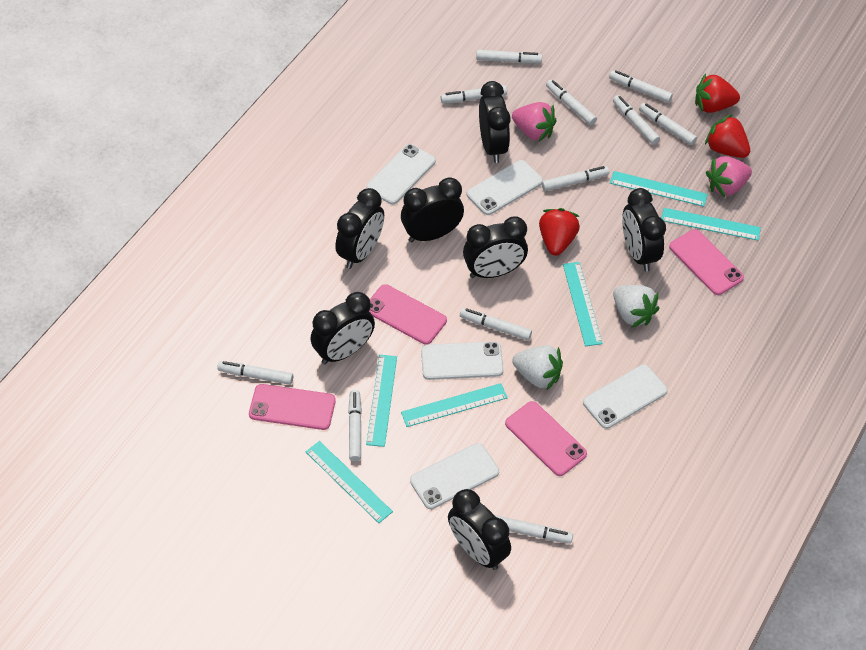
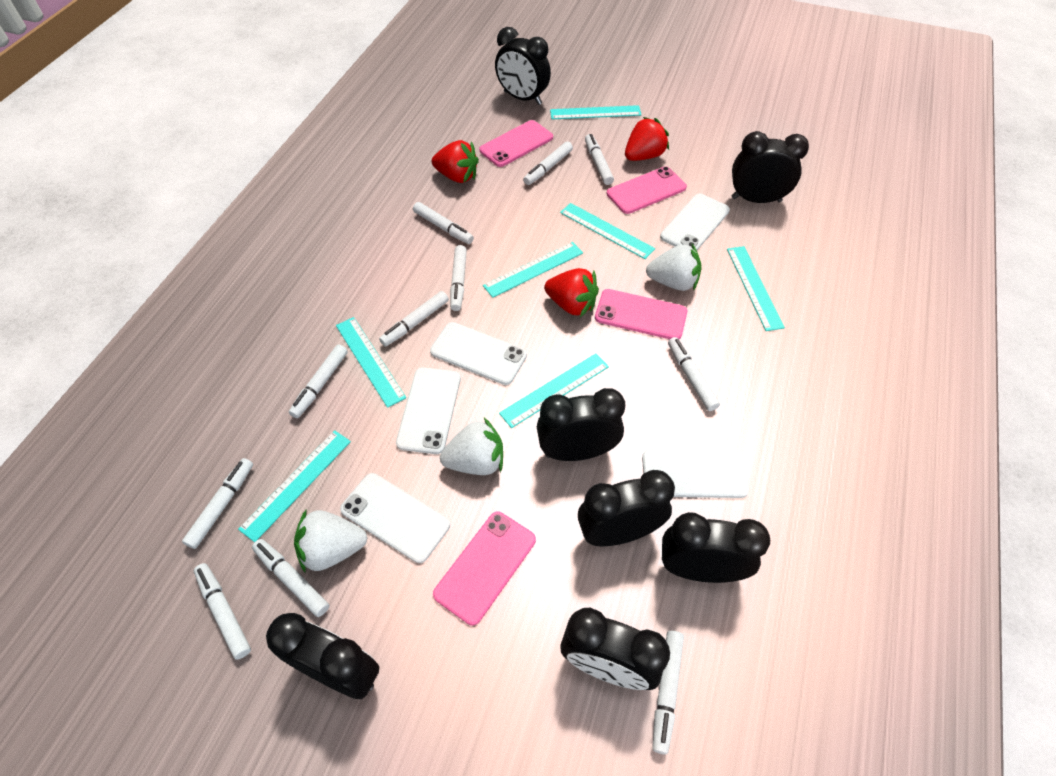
pink strawberry: [512,102,557,141] [706,156,752,197] = 2 -> none = 0
turquoise ruler: [306,441,393,523] [366,355,397,447] [401,383,508,427] [563,262,603,346] [610,171,708,207] [662,208,761,240] = 6 -> [238,430,351,542] [336,317,406,408] [483,242,583,298] [499,353,609,428] [550,105,641,119] [560,203,655,259] [727,246,785,331] = 7
white strawberry: [512,345,563,391] [613,285,659,327] = 2 -> [294,510,367,572] [440,418,503,475] [646,244,702,291] = 3

